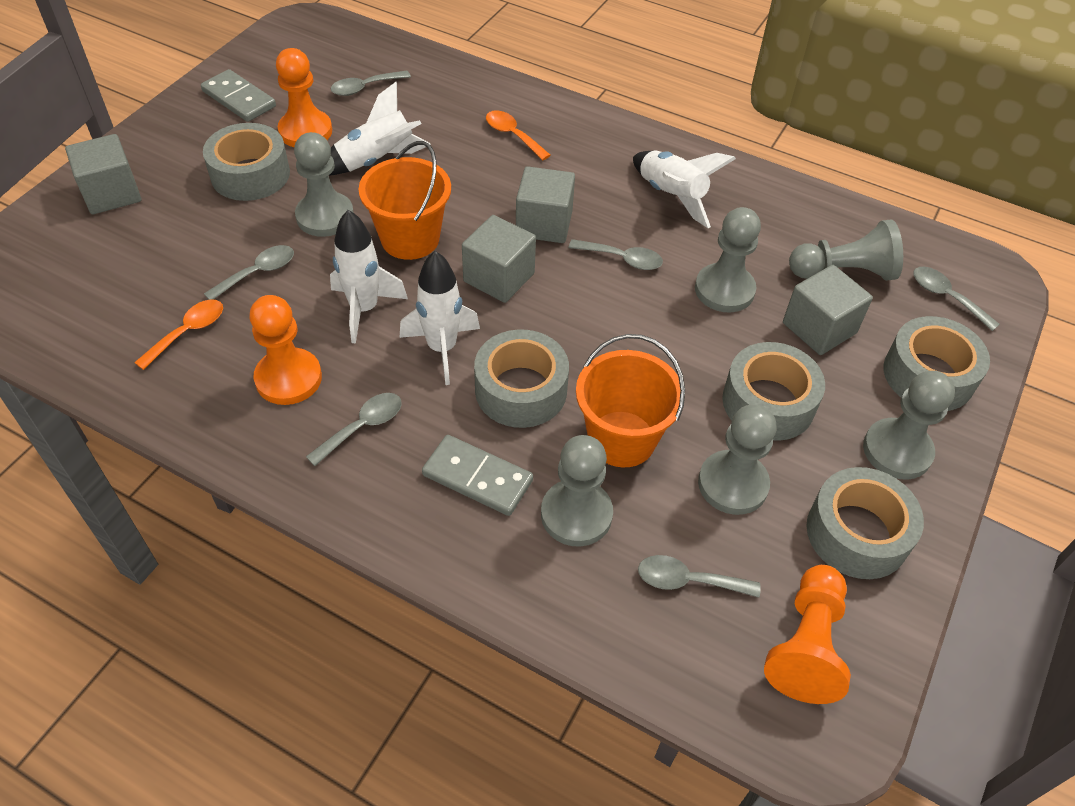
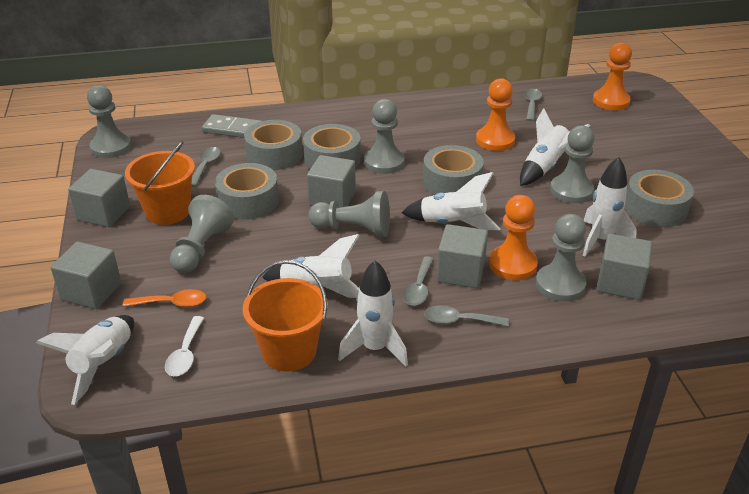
grey cube: [65,134,141,214] [462,215,536,303] [516,166,575,243] [783,265,873,355] = 4 -> [51,242,121,309] [68,169,130,227] [307,155,356,208] [437,224,488,288] [597,234,652,300] = 5
grey domino: [201,69,276,122] [422,435,533,516] = 2 -> [202,114,261,138] = 1
grey spoon: [204,245,294,300] [306,393,402,466] [330,71,411,96] [569,239,663,270] [638,555,761,598] [913,267,1000,331] = 6 -> [191,147,221,187] [403,256,434,306] [424,305,509,327] [524,89,542,121] = 4
orange spoon: [134,299,223,370] [486,110,551,160] = 2 -> [123,289,207,307] = 1
white rocket: [328,82,431,176] [330,210,408,344] [399,251,480,385] [633,151,736,228] = 4 -> [36,315,134,405] [262,234,360,298] [338,260,408,367] [401,172,501,230] [520,108,590,186] [583,157,637,256] = 6
white spoon: none = 0 -> [165,316,204,376] = 1

